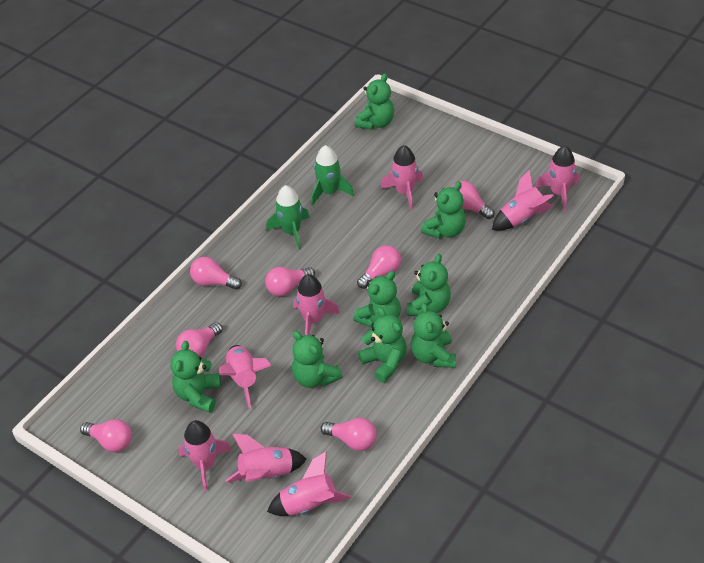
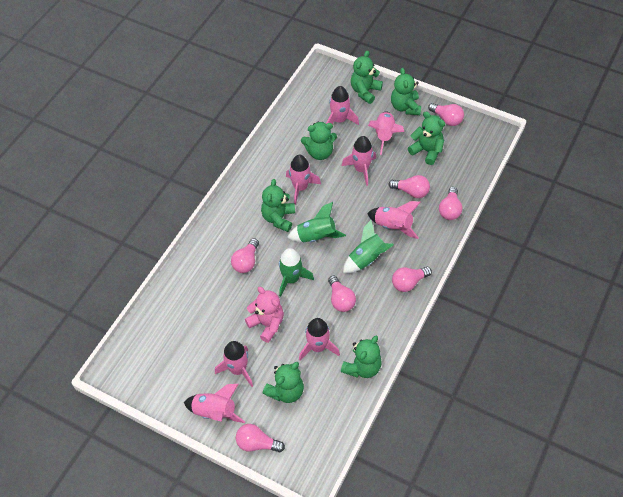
green rocket: [267,185,310,250] [311,145,354,206] = 2 -> [279,248,314,297] [287,202,346,242] [343,220,394,273] = 3
green teddy bear: [170,341,221,413] [292,331,343,388] [353,271,401,328] [355,73,394,130] [358,307,407,383] [407,254,451,316] [411,303,456,368] [421,181,466,239] = 8 -> [261,179,295,232] [263,362,304,403] [301,122,337,160] [341,336,382,378] [351,51,383,104] [391,68,421,115] [408,111,445,165] = 7
pink teddy bear: none = 0 -> [245,287,284,343] = 1

